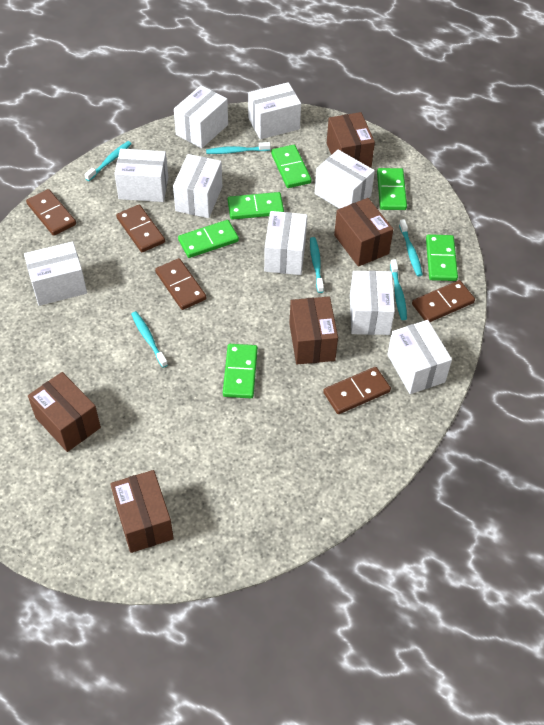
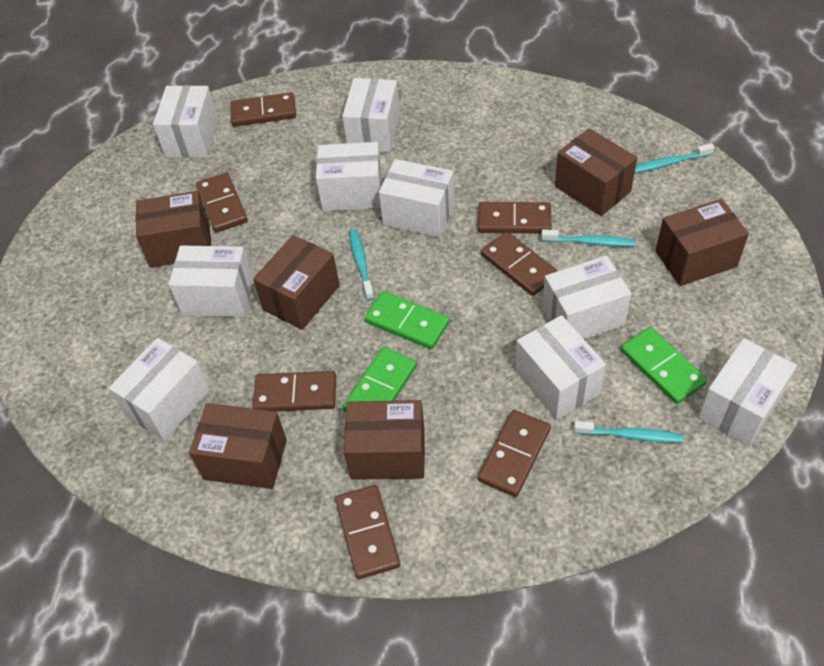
brown box: [28,372,101,452] [110,470,174,553] [289,297,338,364] [327,112,375,168] [334,198,393,267] = 5 -> [136,191,211,268] [189,403,287,489] [253,235,340,330] [344,400,425,480] [555,128,637,216] [655,199,749,286] = 6
brown domino: [26,189,76,236] [116,205,165,252] [155,258,206,310] [323,367,391,414] [412,280,475,322] = 5 -> [196,172,248,233] [230,92,296,127] [253,371,336,411] [335,485,400,579] [478,202,552,234] [478,410,551,497] [481,232,558,296] = 7
green domino: [178,220,239,258] [223,344,258,398] [227,192,284,220] [271,145,311,188] [377,168,407,210] [426,234,458,281] = 6 -> [343,347,417,412] [365,291,450,349] [621,327,707,404] = 3
turquoise toothbrush: [85,141,132,181] [131,311,168,368] [206,142,271,154] [310,237,324,293] [390,259,407,320] [399,219,423,276] = 6 -> [349,229,374,300] [541,229,635,247] [574,421,683,443] [635,143,714,173] = 4

